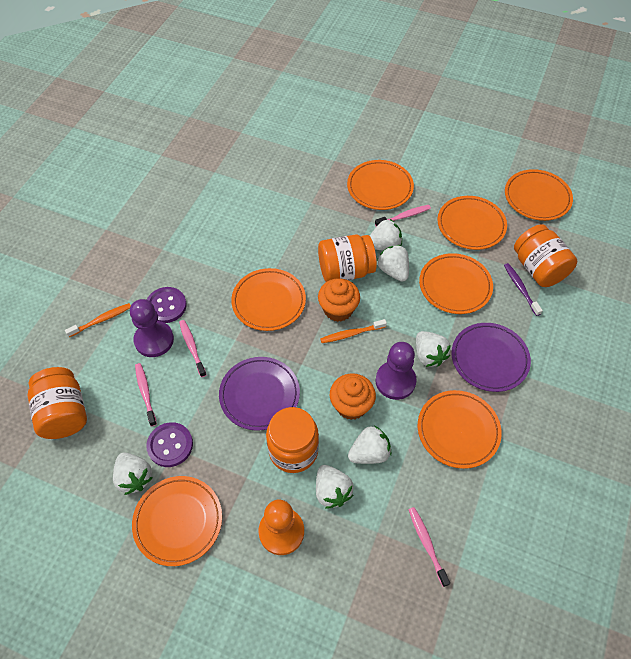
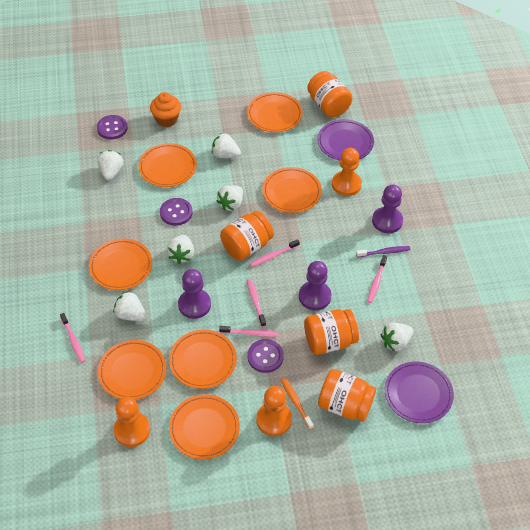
orange cupcake: [318,278,360,322] [330,373,376,420] = 2 -> [150,92,181,127] = 1
orange pawn: [258,500,304,555] = 1 -> [114,396,150,447] [256,386,292,436] [332,148,362,196] = 3
orange toothbrush: [65,303,131,337] [320,319,387,343] = 2 -> [281,378,314,430] = 1
pink toothbrush: [135,363,157,427] [179,320,206,377] [375,205,431,227] [409,507,450,587] = 4 -> [60,313,86,363] [219,326,278,337] [247,279,266,327] [250,239,300,267] [367,255,387,303] = 5
purple button: [146,422,193,467] [147,287,187,323] = 2 -> [97,115,127,140] [160,198,192,226] [247,339,284,373] = 3
purple pawn: [130,299,174,357] [376,342,417,400] = 2 -> [178,269,211,319] [299,261,331,310] [372,185,403,233] = 3

